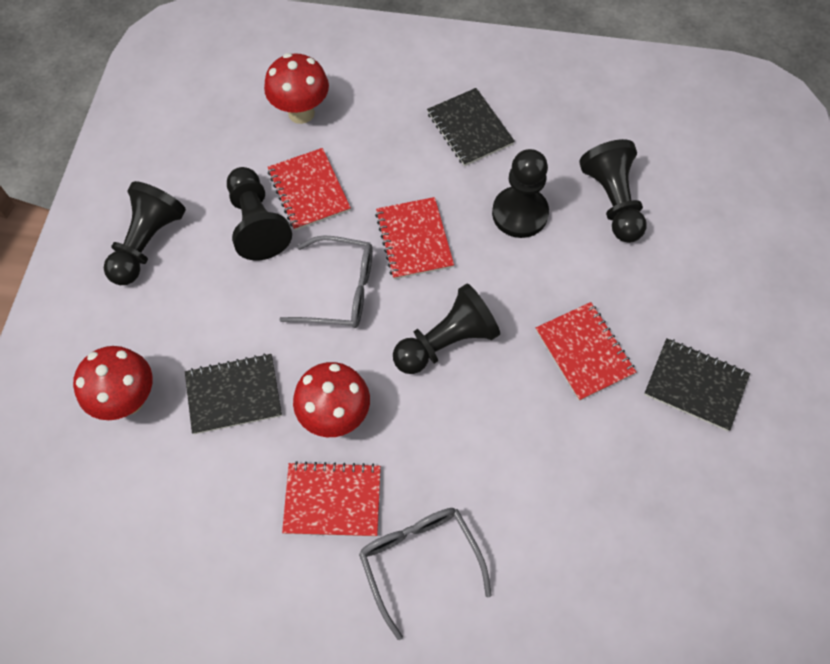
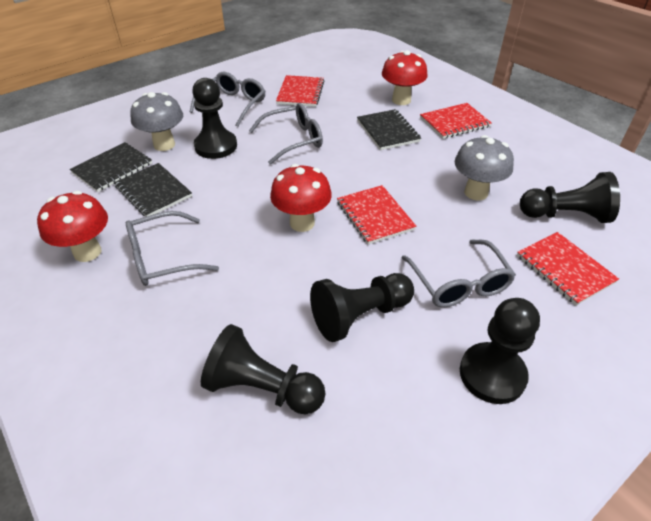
grey glasses: [279,235,373,328] [359,508,492,640] = 2 -> [126,211,219,286] [189,72,265,127] [249,103,323,165] [402,240,516,307] = 4
grey mushroom: none = 0 -> [130,92,183,151] [455,135,514,200] = 2

